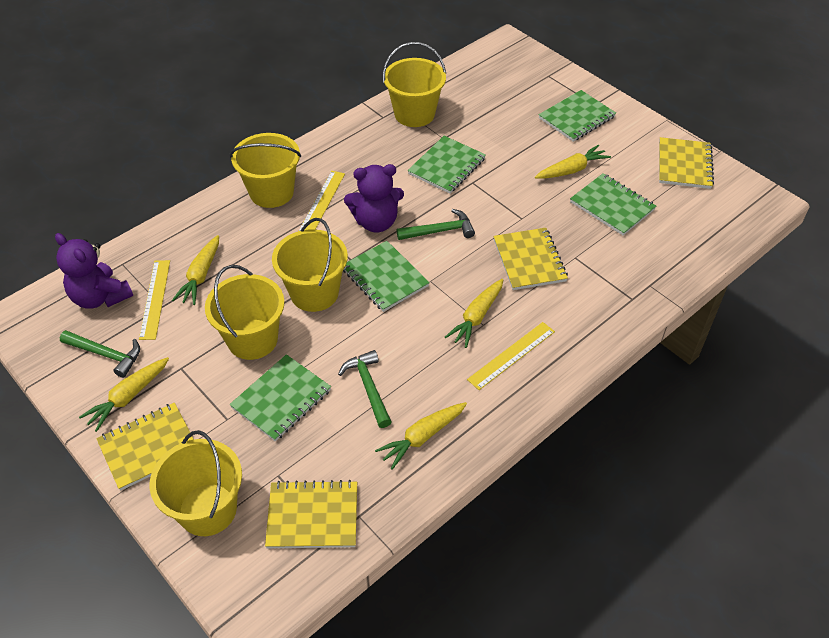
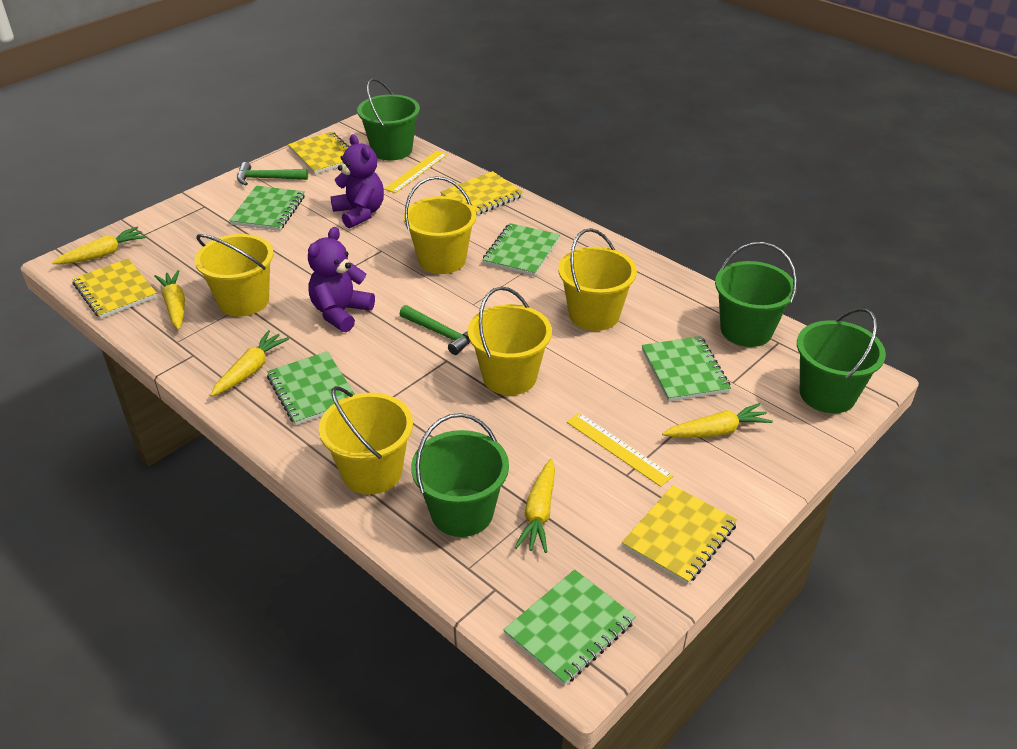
green bucket: none = 0 -> [357,78,420,161] [411,413,509,537] [715,242,797,347] [797,308,886,413] = 4
green hammer: [60,330,140,378] [338,350,391,428] [396,209,475,240] = 3 -> [237,162,308,185] [400,305,470,355] = 2
yellow ruler: [139,260,170,340] [299,171,345,231] [467,322,555,390] = 3 -> [384,150,448,193] [567,413,673,487] = 2

